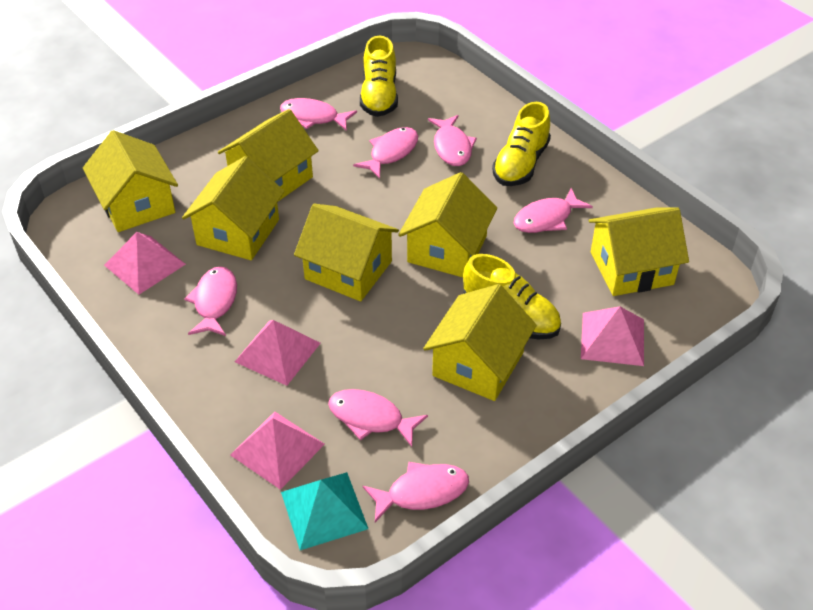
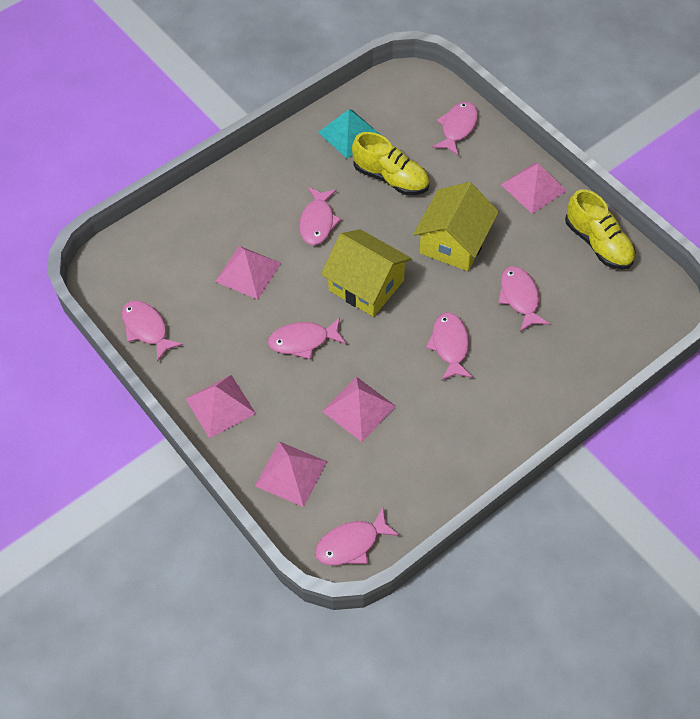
pink pyramid: [104,232,186,295] [230,412,325,490] [235,320,321,386] [581,306,644,366] = 4 -> [186,375,256,439] [215,246,281,300] [255,442,327,507] [322,377,396,442] [501,162,567,214] = 5
yellow house: [83,130,178,232] [182,156,285,260] [218,109,319,201] [294,204,399,301] [398,172,497,277] [423,284,537,401] [589,207,689,296] = 7 -> [321,229,412,317] [413,182,499,271] = 2
yellow shoe: [360,35,398,117] [463,254,561,339] [492,102,551,186] = 3 -> [352,132,430,195] [565,189,636,270] = 2

